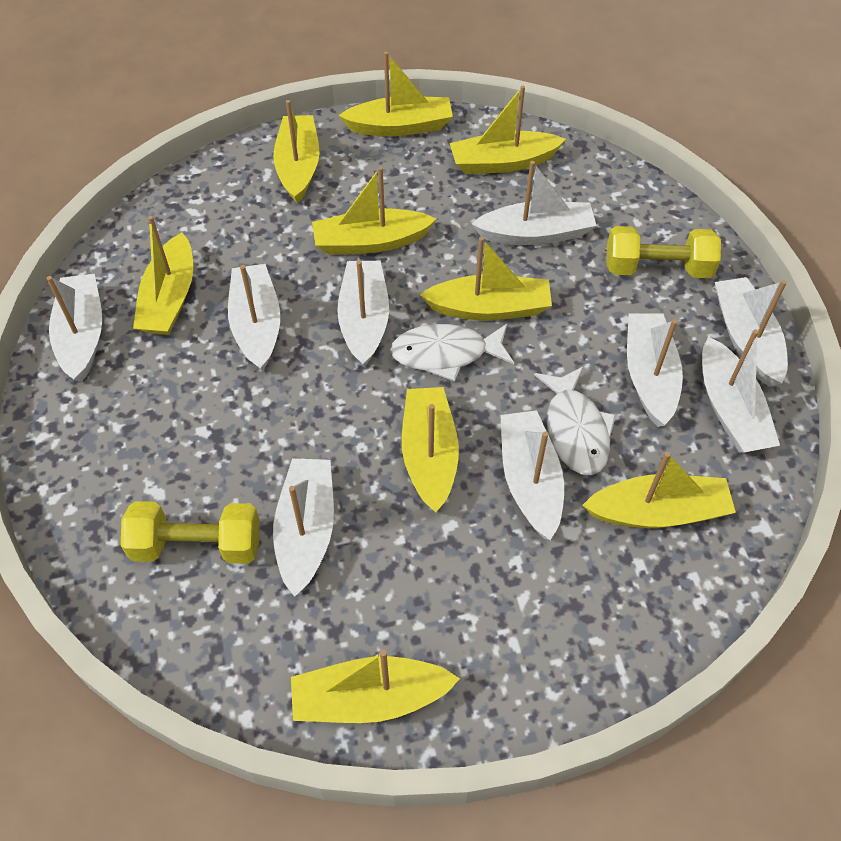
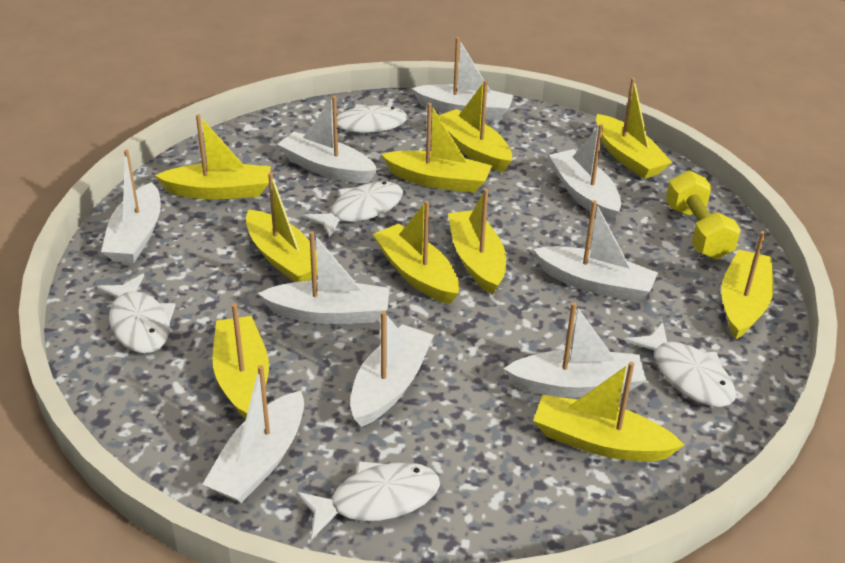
white fish: [390,323,514,381] [534,366,616,475] = 2 -> [97,274,176,353] [296,461,440,539] [303,181,403,238] [312,104,408,133] [625,322,736,407] = 5
yellow boat: [133,216,193,335] [273,100,319,204] [291,650,460,723] [312,167,436,255] [338,52,453,136] [402,387,459,512] [420,237,552,321] [450,85,566,174] [582,452,736,528] = 9 -> [155,114,271,200] [213,303,269,419] [246,173,318,282] [373,200,459,304] [381,103,492,193] [438,80,512,172] [448,188,506,295] [533,362,684,461] [596,78,672,179] [721,231,774,339] = 10
yellow dumbbell: [121,501,260,564] [606,226,721,278] = 2 -> [666,170,741,259] = 1

